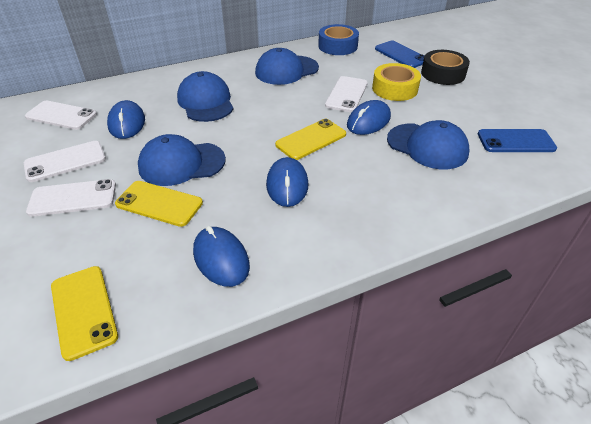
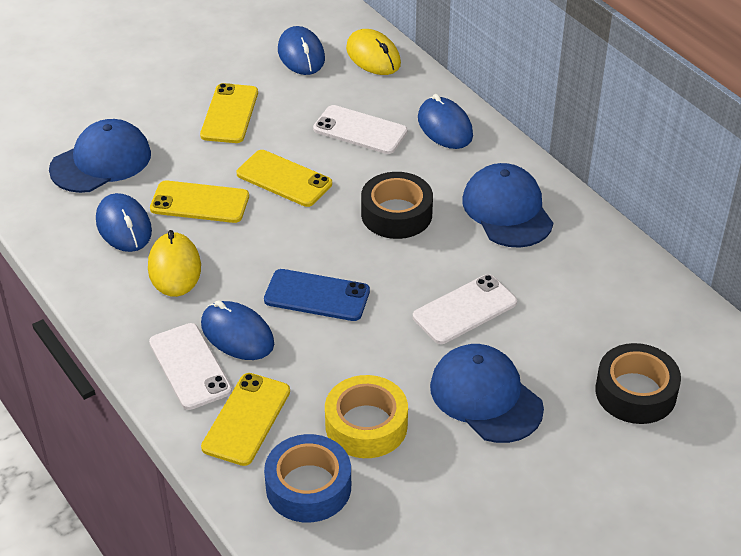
black tape: [421,50,470,85] = 1 -> [361,172,433,239] [595,343,681,424] = 2
blue cap: [138,134,226,186] [177,71,234,122] [255,48,319,85] [387,120,469,169] = 4 -> [49,119,151,193] [430,344,544,443] [462,163,553,248] = 3
blue phone: [375,40,425,68] [478,129,557,152] = 2 -> [264,269,370,321] = 1
white phone: [24,141,106,182] [25,100,97,130] [26,179,116,217] [325,76,368,112] = 4 -> [149,323,232,410] [313,105,407,154] [413,274,517,344] = 3
yellow mouse: none = 0 -> [148,230,201,297] [346,29,401,75] = 2
yellow phone: [51,266,118,361] [115,181,203,227] [275,119,346,160] = 3 -> [150,181,249,223] [200,83,258,143] [201,373,290,466] [237,150,332,207] = 4

